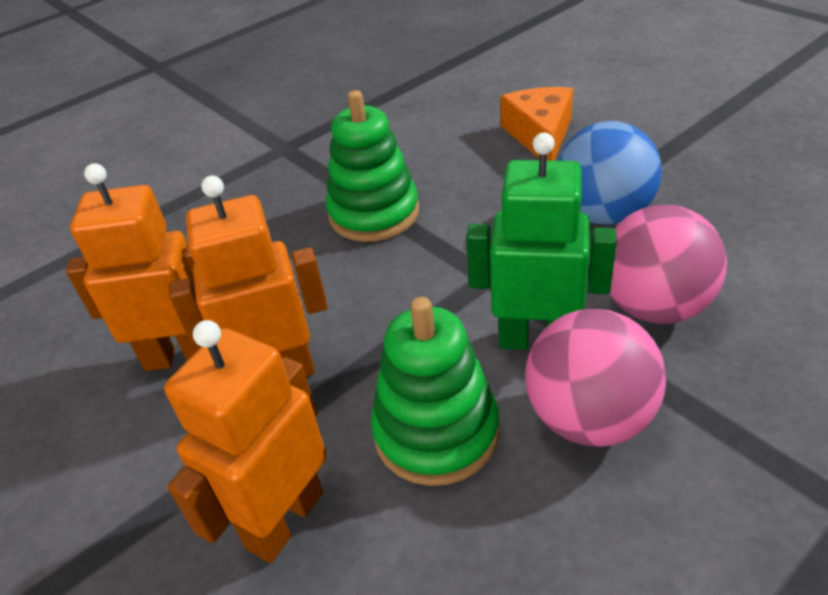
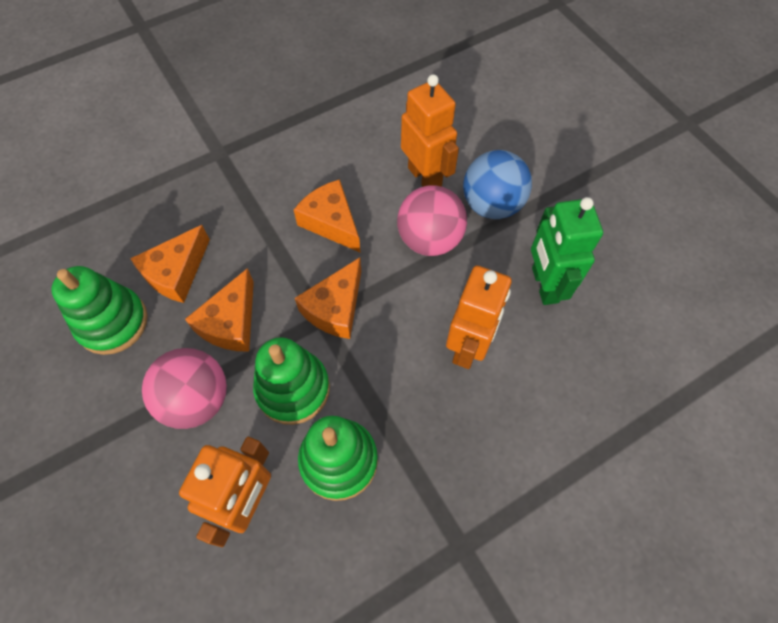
green stacking toy: [326,90,419,242] [371,297,500,486] = 2 -> [51,266,148,355] [253,337,330,425] [298,416,378,501] = 3
orange cheese: [500,87,573,160] = 1 -> [130,225,210,303] [185,268,254,352] [294,179,361,253] [295,257,361,339] = 4

